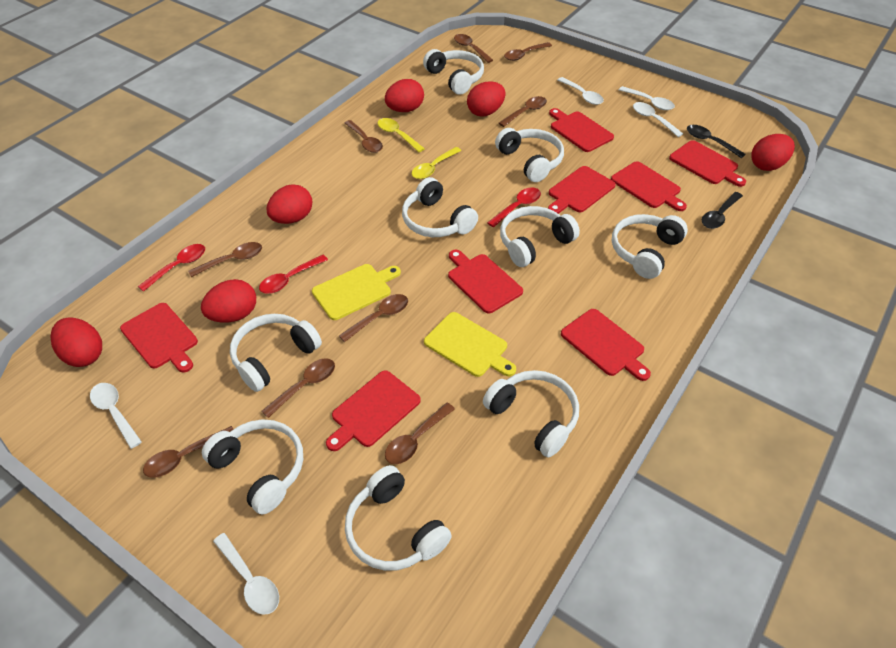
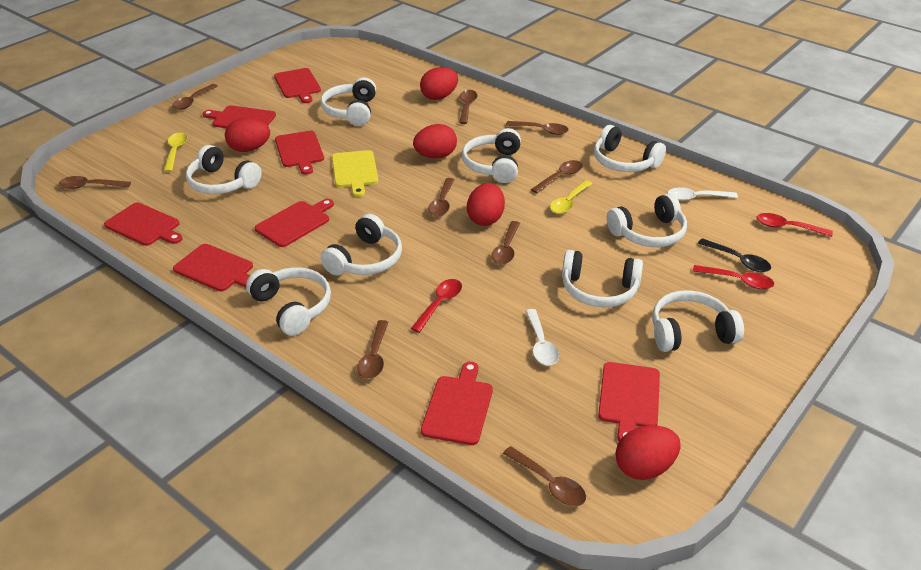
black spoon: [687,125,746,158] [702,192,743,229] = 2 -> [698,238,771,272] = 1
red egg: [50,318,102,367] [201,279,256,323] [266,184,312,224] [385,79,424,112] [467,81,506,117] [751,134,795,171] = 6 -> [225,118,270,152] [413,124,457,159] [420,67,458,100] [467,183,505,226] [616,425,681,480] = 5
white spoon: [90,383,142,449] [213,533,279,615] [558,77,604,105] [619,86,675,110] [633,102,683,137] = 5 -> [526,309,559,366] [668,187,738,201] = 2
yellow cutting board: [312,264,401,320] [424,312,516,377] = 2 -> [332,150,379,197] = 1

